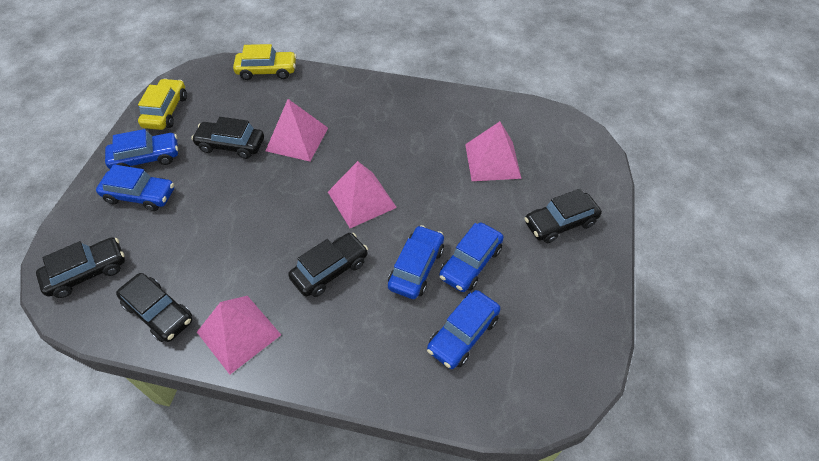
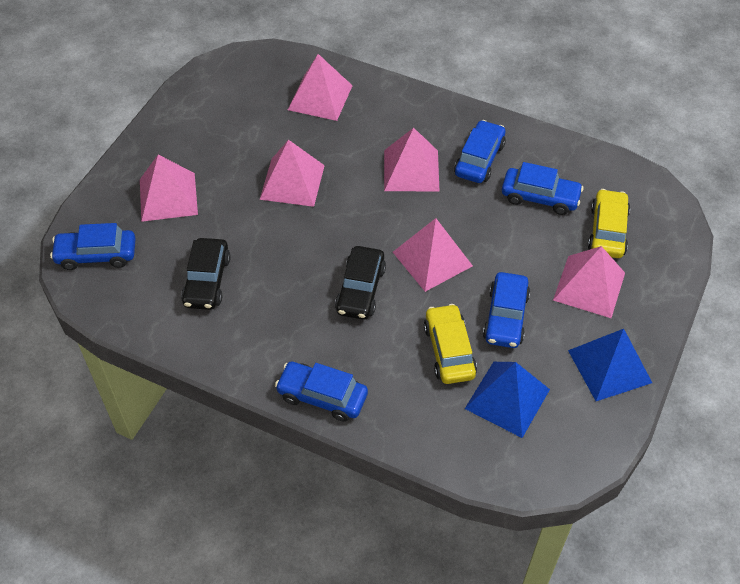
black car: [36,237,125,298] [116,273,192,342] [191,117,264,159] [288,233,368,297] [524,189,602,243] = 5 -> [181,238,231,310] [335,246,386,320] = 2
blue pyramid: none = 0 -> [465,362,550,438] [568,329,652,401] = 2
pink pyramid: [197,296,281,375] [266,99,328,161] [328,161,397,228] [465,121,522,181] = 4 -> [140,155,198,222] [259,140,325,207] [288,54,353,121] [384,128,440,192] [393,218,473,292] [553,246,625,318] = 6

